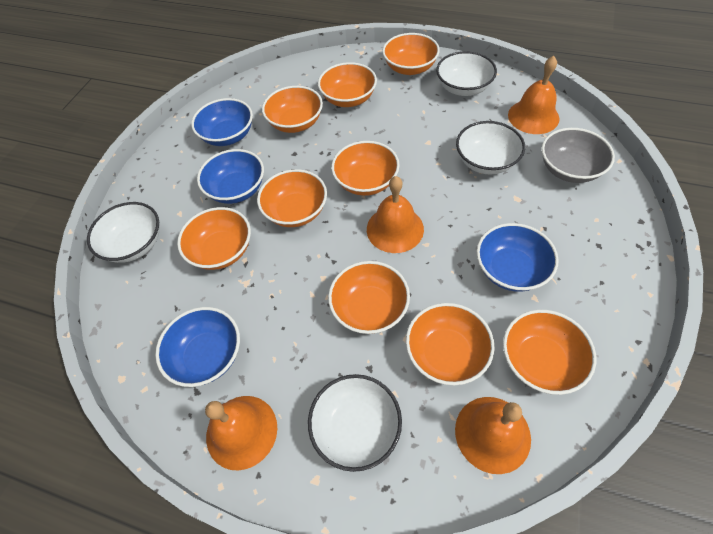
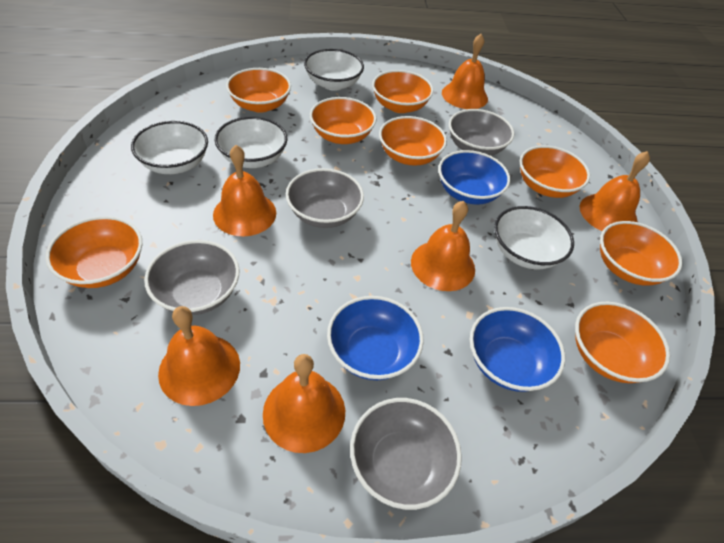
blue bowl: [155,307,240,387] [191,98,253,146] [197,149,264,204] [477,223,559,292] = 4 -> [327,296,424,380] [438,150,510,205] [470,307,565,392] = 3
grey bowl: [541,128,615,183] = 1 -> [144,240,239,315] [286,168,364,228] [350,398,462,510] [449,109,514,156] = 4
orange bell: [205,396,277,470] [367,176,424,253] [455,397,531,474] [508,56,560,134] = 4 -> [158,306,240,406] [213,145,276,236] [263,354,345,453] [411,201,475,291] [442,34,488,109] [580,151,650,231] = 6
orange bowl: [177,207,251,270] [257,169,327,227] [262,86,323,133] [318,62,377,107] [328,261,410,334] [331,141,400,196] [382,33,440,75] [406,303,495,385] [503,310,596,395] = 9 -> [45,216,142,288] [226,68,291,113] [310,97,377,144] [372,70,434,113] [379,116,447,166] [520,145,590,198] [575,302,670,383] [600,221,682,286] = 8

